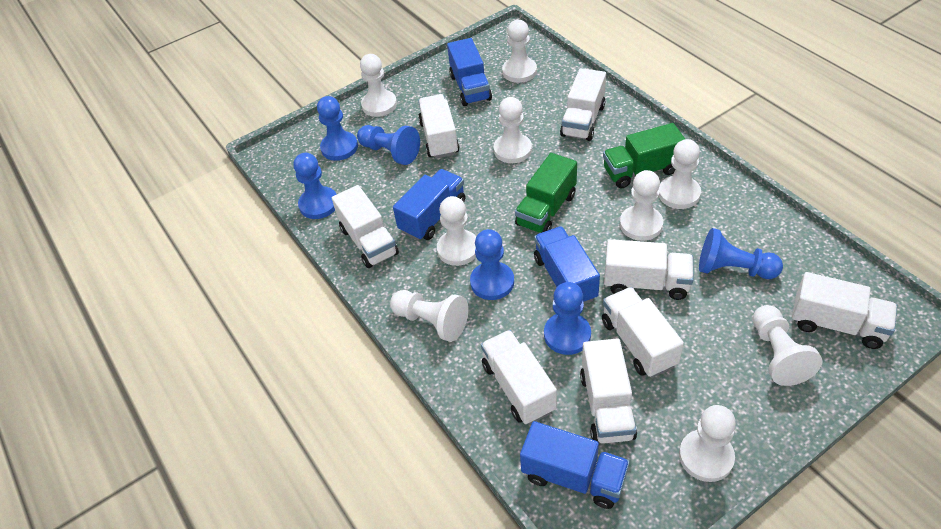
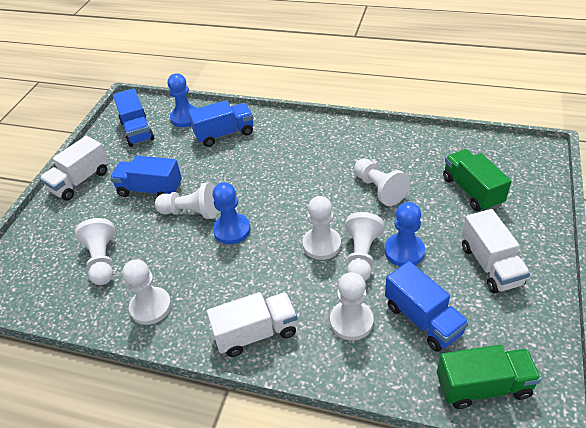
blue pawn: [293,153,337,219] [317,96,358,161] [357,125,420,165] [470,229,514,300] [544,282,591,355] [699,228,783,279] = 6 -> [168,73,197,127] [212,182,251,244] [385,202,425,266] = 3
white pawn: [360,54,397,117] [390,290,468,342] [437,196,476,266] [494,97,532,163] [502,20,537,83] [620,170,663,241] [659,139,701,209] [679,405,736,482] [753,305,822,386] = 9 -> [75,218,115,285] [123,259,172,325] [155,182,218,219] [303,196,341,260] [330,272,374,341] [345,212,385,281] [354,158,410,206] = 7
white truck: [332,185,399,268] [418,94,460,159] [481,330,557,425] [560,68,606,141] [580,338,637,444] [602,287,684,377] [604,239,694,300] [792,272,897,349] = 8 -> [40,136,109,201] [207,292,298,357] [462,209,530,293] = 3

